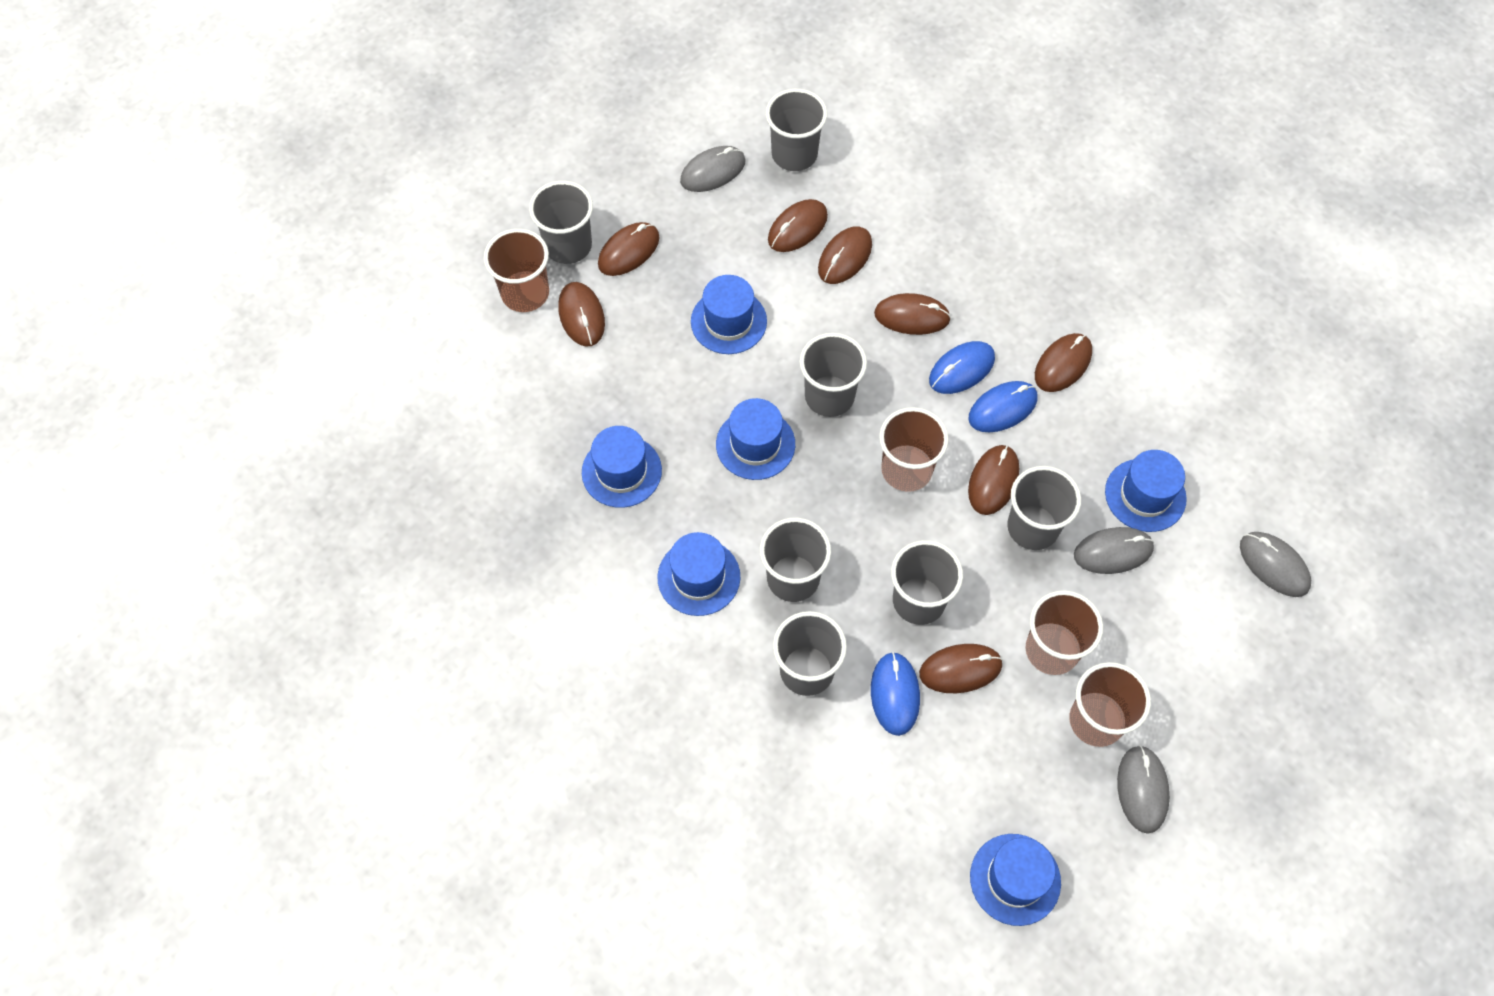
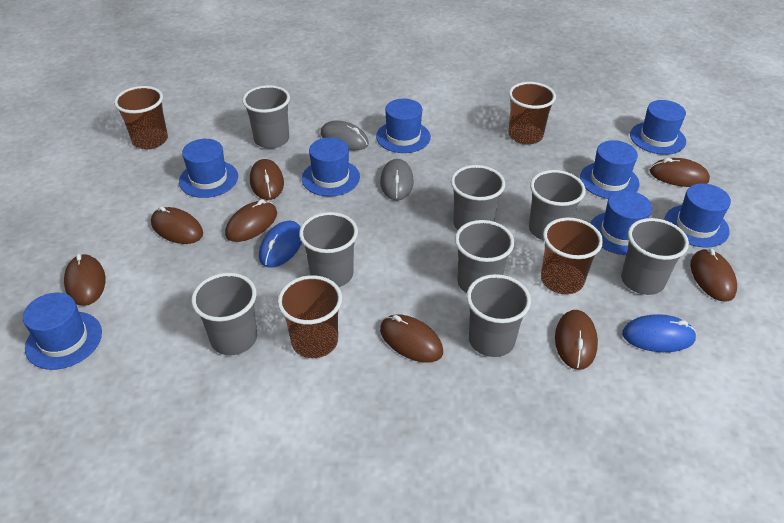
blue hat: [582,426,662,508] [657,532,740,616] [691,275,767,354] [716,398,795,480] [970,834,1061,926] [1105,450,1187,532] = 6 -> [23,293,102,370] [179,139,238,198] [302,137,360,197] [376,99,431,153] [580,140,640,199] [590,190,652,255] [630,100,686,155] [664,183,731,248] = 8
blue mouse: [871,652,920,736] [929,341,995,394] [969,381,1037,433] = 3 -> [259,221,302,268] [622,314,696,352] = 2
grey cup: [529,181,593,264] [760,518,831,602] [766,89,827,171] [773,611,847,696] [800,333,867,417] [891,540,963,625] [1007,466,1081,550] = 7 -> [191,273,257,355] [242,85,290,149] [299,212,358,287] [451,165,505,230] [455,220,514,293] [467,274,531,357] [529,170,586,240] [621,218,689,295] = 8
grey mouse: [680,146,746,192] [1074,527,1154,574] [1117,745,1170,834] [1240,532,1311,597] = 4 -> [321,120,369,150] [380,159,414,200] = 2

